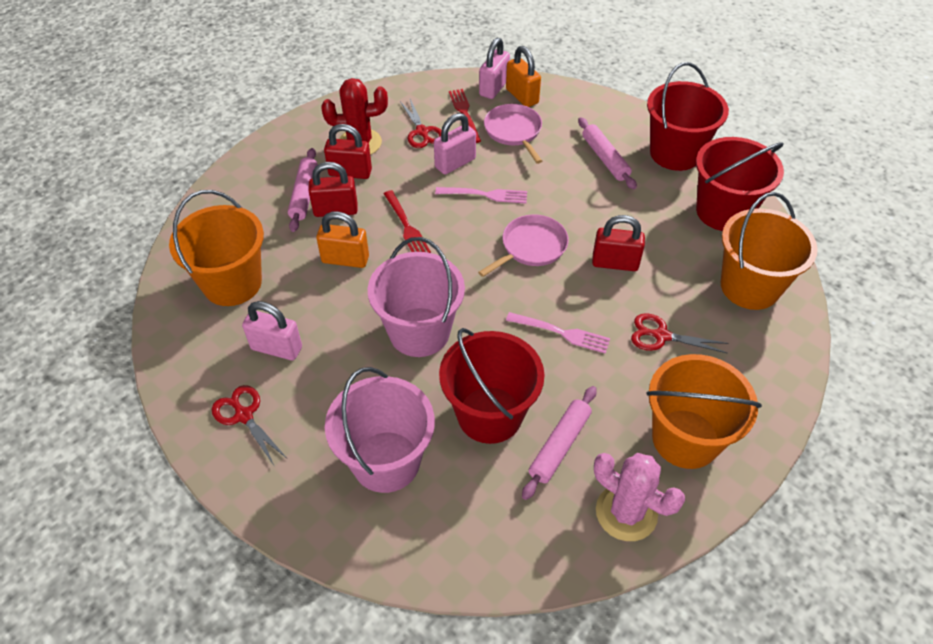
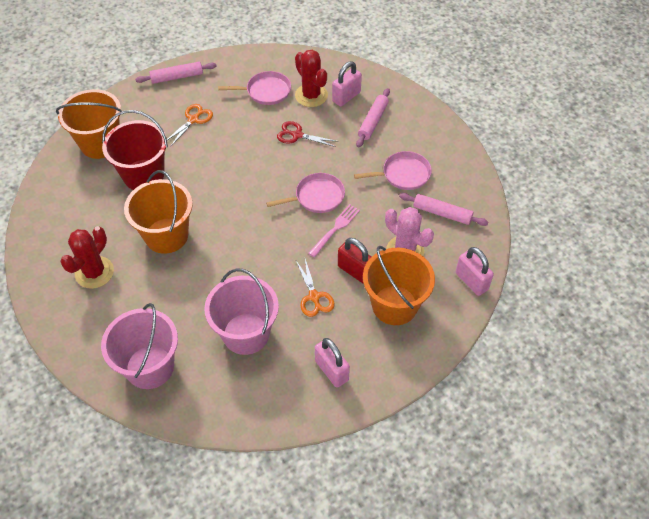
orange padlock: [316,211,369,268] [506,46,541,107] = 2 -> none = 0
orange scissors: none = 0 -> [167,104,213,147] [296,259,335,317] = 2
pink fork: [435,187,527,203] [506,312,610,354] = 2 -> [308,204,360,257] = 1
pink pan: [478,214,569,277] [484,104,542,164] = 2 -> [218,71,291,105] [266,173,345,213] [354,151,432,190] = 3
red bucket: [439,328,544,444] [647,62,729,171] [696,137,784,231] = 3 -> [102,110,168,190] = 1
red cactus: [321,78,388,155] = 1 -> [60,226,114,289] [295,50,328,107] = 2
red fork: [384,190,431,253] [449,89,481,143] = 2 -> none = 0
red padlock: [308,162,358,217] [324,124,372,179] [592,215,645,271] = 3 -> [338,238,371,284] = 1
red scissors: [212,385,287,467] [400,99,442,148] [631,313,728,354] = 3 -> [277,121,339,147] = 1

